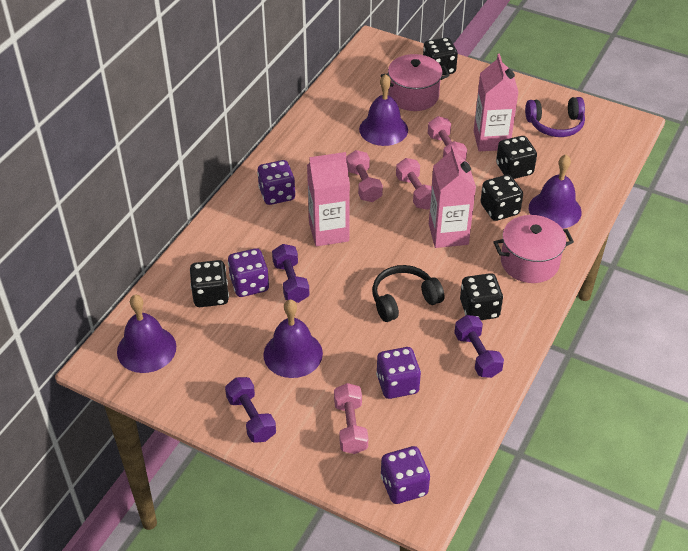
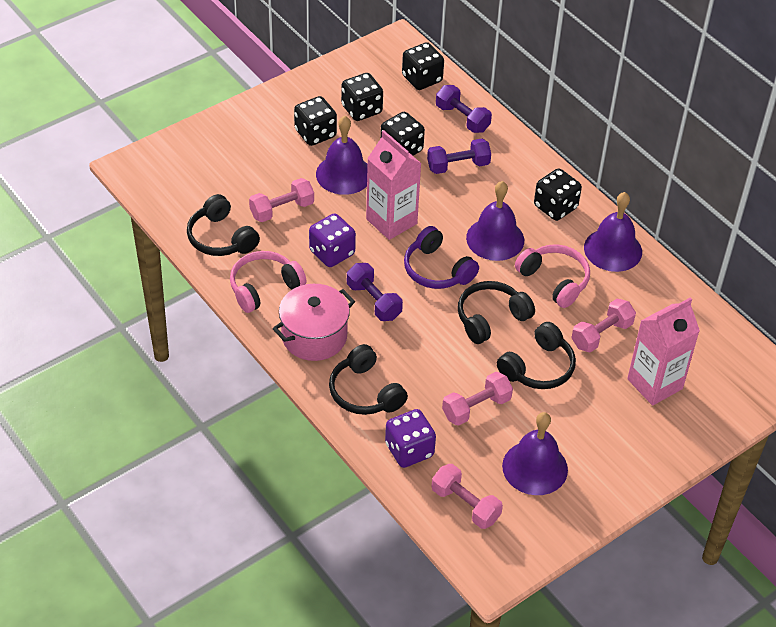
black headphones: [372,265,444,322] = 1 -> [187,194,260,256] [329,344,408,415] [458,281,535,344] [497,322,576,389] = 4
pink carton: [307,152,350,246] [429,145,476,248] [474,54,518,151] = 3 -> [366,130,422,240] [627,297,700,406] = 2
pink headphones: none = 0 -> [230,251,306,313] [515,245,590,308] = 2
pink pot: [380,54,450,111] [494,215,574,283] = 2 -> [273,284,355,361] = 1
purple dice: [228,248,269,297] [257,160,296,205] [376,347,421,399] [381,446,430,504] = 4 -> [309,213,356,267] [385,409,436,468] = 2

